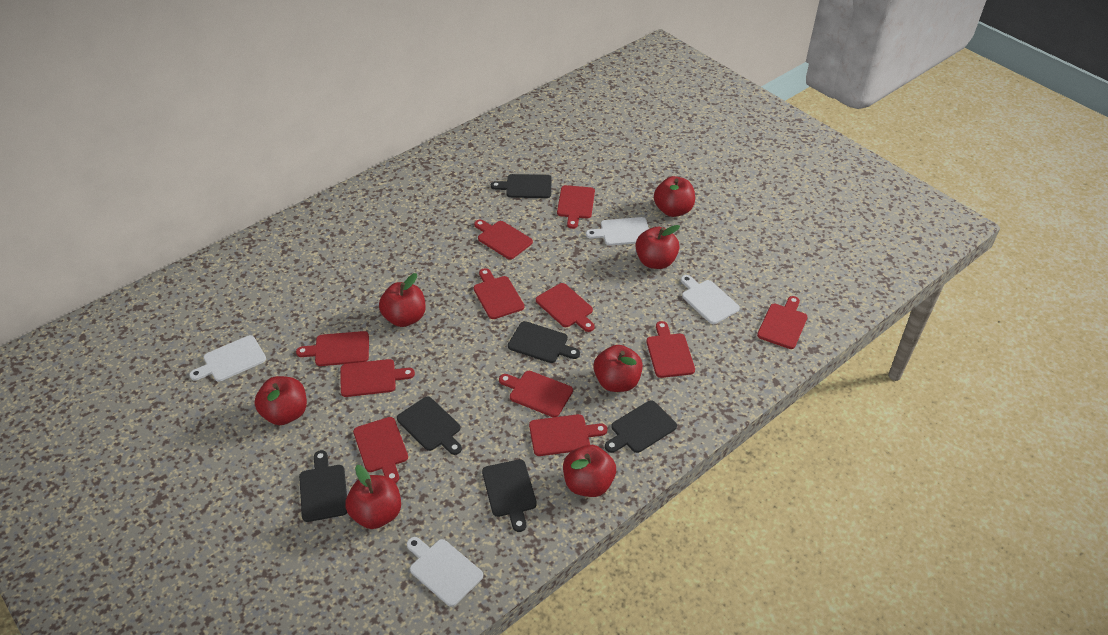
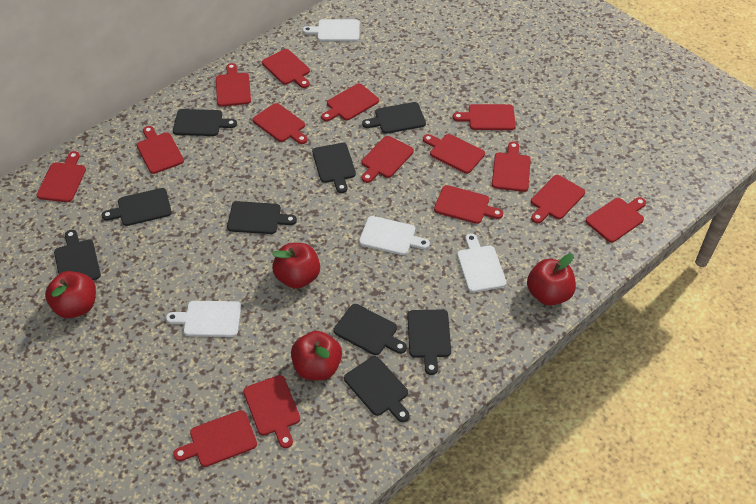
black cutting board: [299,450,347,522] [397,396,462,455] [482,459,537,532] [491,174,552,198] [508,321,580,363] [605,400,677,453] = 6 -> [54,230,101,280] [101,188,172,226] [173,109,237,136] [227,201,297,234] [312,143,356,193] [334,304,407,355] [344,356,410,422] [362,102,426,134] [407,309,451,375] = 9
red apple: [255,376,307,425] [345,465,401,529] [379,273,426,327] [563,445,616,497] [594,345,643,392] [635,225,680,269] [654,176,695,217] = 7 -> [45,271,96,318] [272,243,320,289] [291,331,342,380] [527,253,576,306] = 4
red cutting board: [296,331,369,366] [341,359,415,397] [353,417,408,483] [474,220,533,259] [474,268,524,319] [499,371,573,417] [529,414,607,456] [536,283,595,332] [557,185,595,229] [647,321,695,378] [757,296,808,349] = 11 -> [37,151,86,202] [137,126,184,174] [173,410,257,467] [216,63,251,107] [243,375,300,448] [253,103,308,144] [262,49,310,88] [321,84,379,122] [362,136,414,183] [423,134,485,174] [434,185,503,224] [453,104,516,130] [492,142,531,192] [531,175,585,223] [586,197,646,243] = 15

